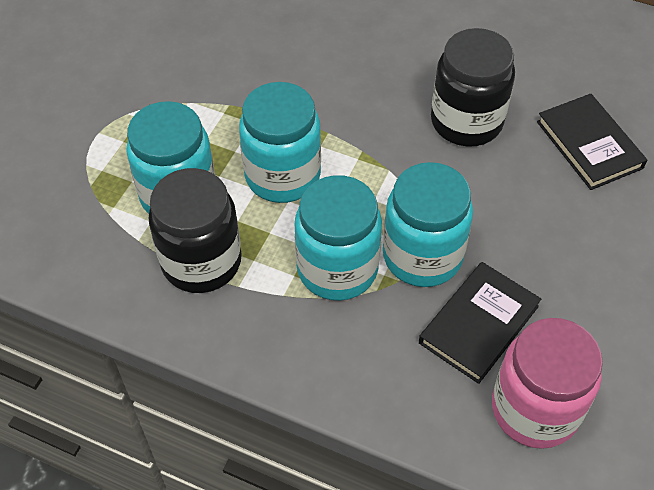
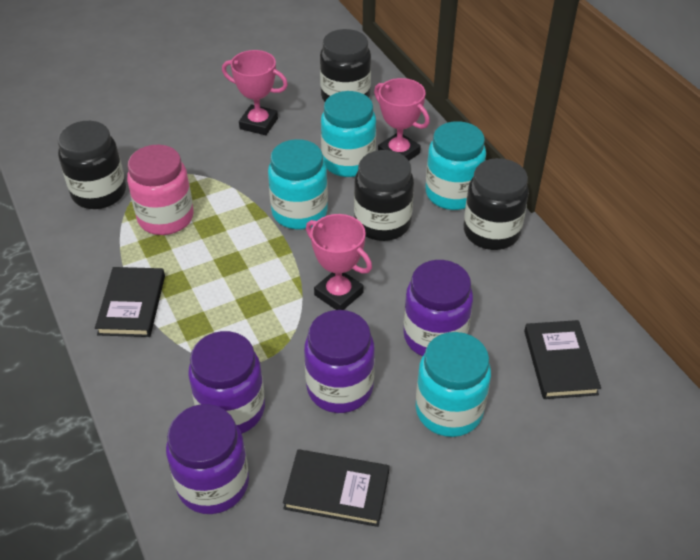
black book: [419,262,541,384] [537,94,647,190] = 2 -> [95,267,165,337] [283,449,389,527] [524,320,601,399] = 3
black jar: [149,168,242,293] [431,28,515,147] = 2 -> [58,121,126,209] [320,29,371,102] [354,150,414,241] [464,158,529,250] = 4
pink trophy: none = 0 -> [222,50,288,135] [306,214,372,310] [374,78,430,160] = 3
purple jar: none = 0 -> [166,404,249,514] [188,331,265,434] [304,310,375,413] [403,260,473,357] = 4

